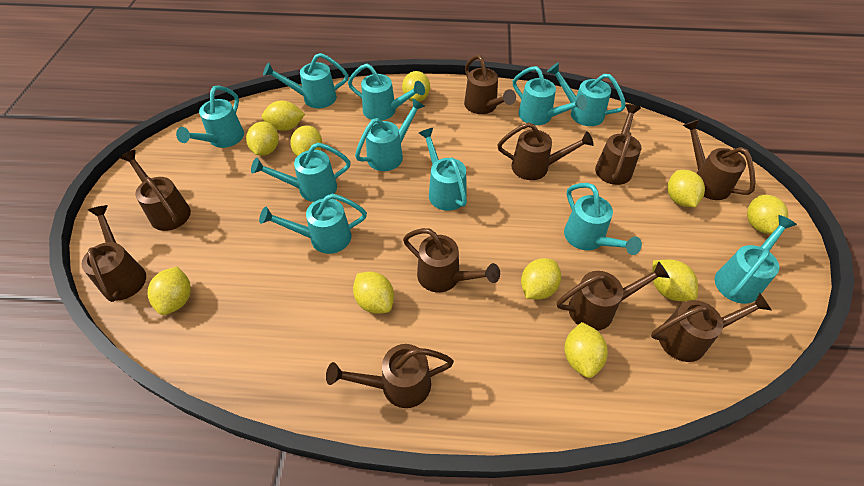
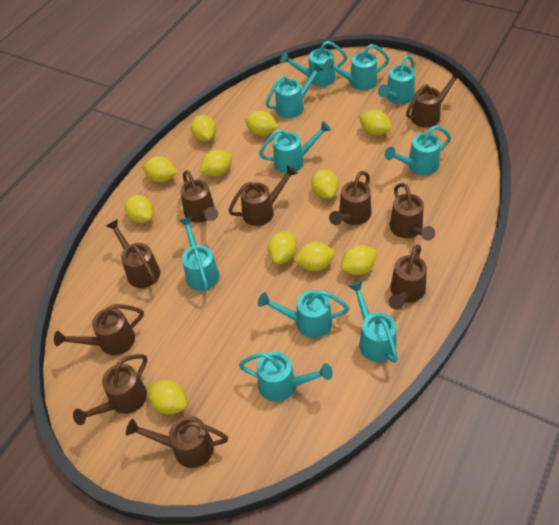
turquoise watering can: [176,86,244,148] [251,143,351,202] [259,194,367,254] [263,53,348,108] [348,64,425,121] [355,98,425,171] [419,128,467,211] [513,66,587,125] [547,62,626,126] [564,183,642,255] [714,215,797,304] = 11 -> [179,217,220,291] [239,351,333,402] [258,290,349,338] [259,121,331,173] [266,63,324,118] [280,41,347,87] [324,44,389,91] [348,281,398,363] [378,55,415,104] [385,125,451,175] = 10

